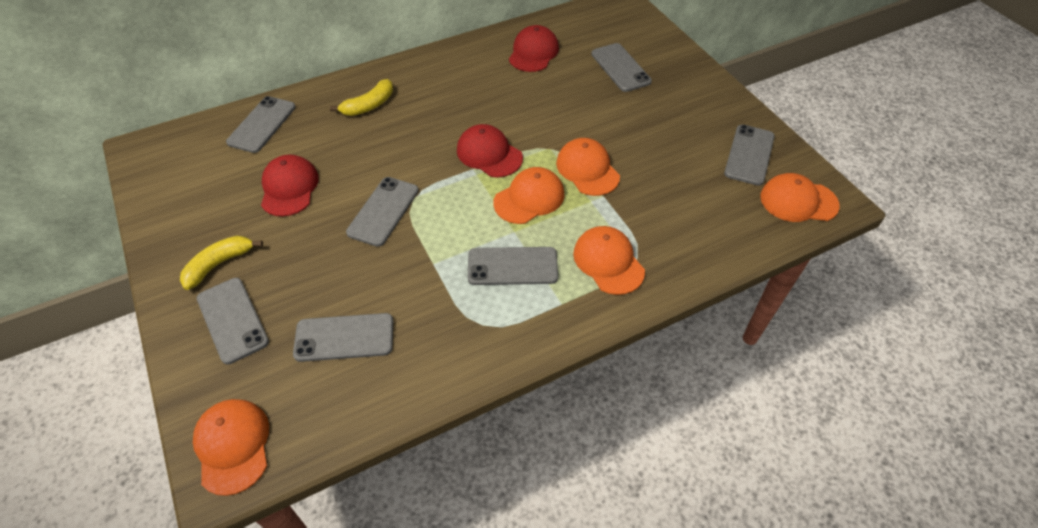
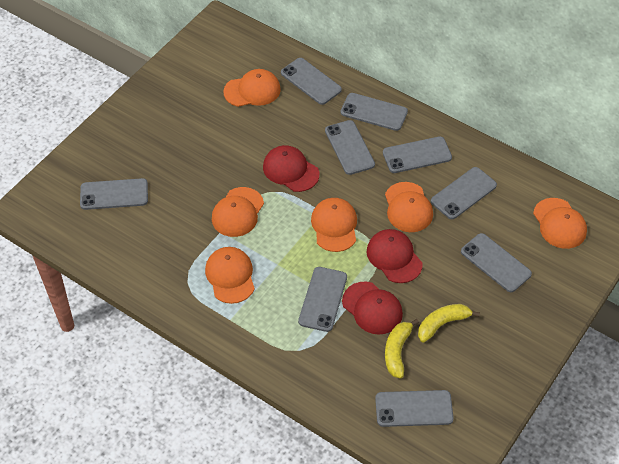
grey phone: [197,278,269,364] [226,96,296,153] [293,313,393,362] [346,177,418,247] [468,247,558,285] [591,43,652,92] [724,125,775,186] = 7 -> [80,178,148,210] [281,58,342,105] [298,267,347,332] [325,120,375,175] [340,93,408,131] [375,390,454,427] [383,137,452,173] [431,167,497,219] [461,233,532,292] = 9
orange cap: [193,399,269,496] [493,167,564,224] [556,138,620,196] [573,226,645,295] [760,173,840,222] = 5 -> [205,247,255,304] [212,187,264,237] [223,69,281,107] [311,198,357,252] [385,182,433,232] [533,198,587,249] = 6

